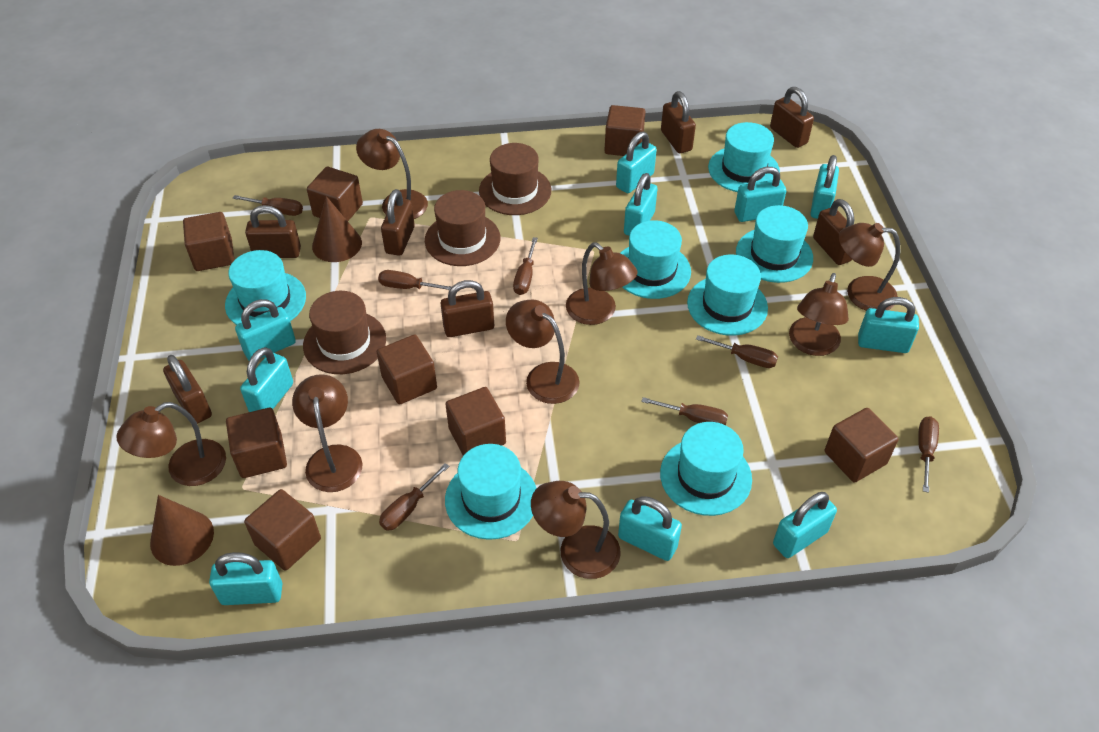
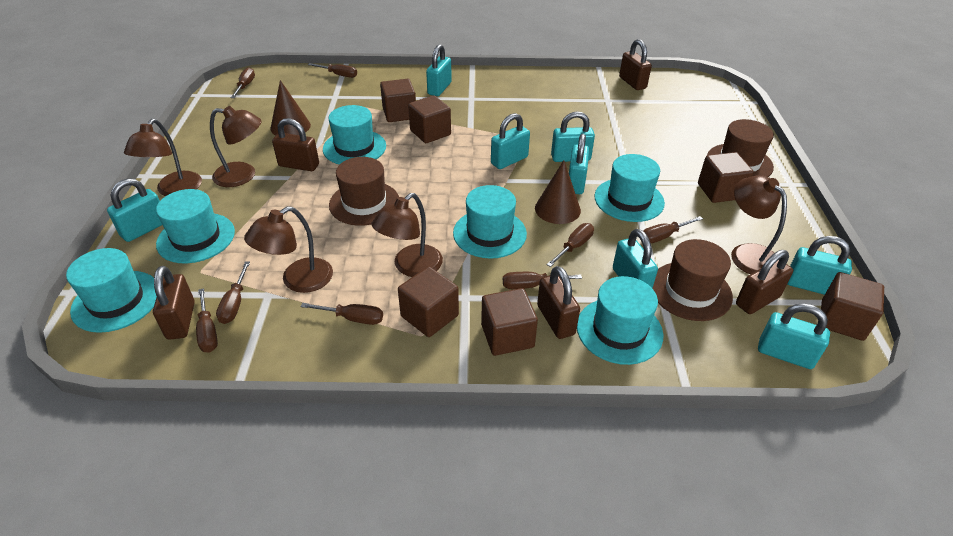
brown cube: [183,212,234,271] [226,408,287,478] [244,489,321,570] [307,167,363,221] [377,334,437,404] [445,387,506,456] [604,105,646,156] [825,408,898,483] = 8 -> [380,79,416,122] [398,267,459,337] [408,95,451,143] [481,288,538,356] [698,152,754,203] [821,272,884,341] = 6
brown lamp: [116,402,226,486] [292,374,362,492] [356,129,428,219] [506,299,580,404] [531,481,621,579] [566,242,637,325] [789,273,849,356] [839,223,900,311] = 8 -> [124,119,202,196] [210,106,262,187] [244,206,333,293] [371,193,443,277] [731,175,787,274] = 5
brown padlock: [163,355,212,424] [245,205,301,258] [381,189,415,256] [441,280,494,337] [661,91,696,153] [770,87,814,148] [813,199,855,265] = 7 -> [153,266,195,340] [272,118,319,171] [537,266,580,339] [619,39,652,90] [736,250,793,314] = 5
brown screwdriver: [233,195,303,216] [378,270,452,290] [379,463,449,531] [513,237,538,295] [641,397,728,425] [696,335,778,368] [918,417,939,493] = 7 -> [196,288,218,353] [216,261,250,324] [231,67,255,98] [301,303,383,325] [308,63,357,78] [503,272,582,289] [546,223,594,267] [643,216,703,243] = 8
turquoise hat: [225,250,306,325] [445,444,537,540] [620,220,691,299] [660,422,752,516] [687,255,768,336] [708,122,780,192] [736,205,813,283] = 7 -> [66,248,157,333] [156,189,235,263] [323,105,386,165] [453,185,527,259] [577,276,663,365] [595,154,665,222] = 6
turquoise padlock: [209,552,282,605] [235,299,296,361] [240,347,293,412] [616,132,657,193] [618,496,682,561] [624,173,658,236] [734,167,786,222] [773,492,837,558] [810,155,839,219] [858,297,919,353] = 10 -> [107,178,162,242] [426,44,452,96] [491,113,530,169] [551,111,595,162] [569,134,589,194] [613,229,658,289] [758,303,830,369] [787,236,852,295] = 8

